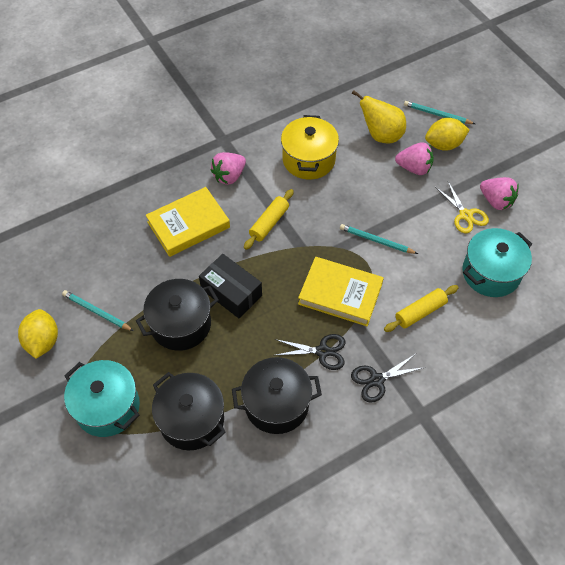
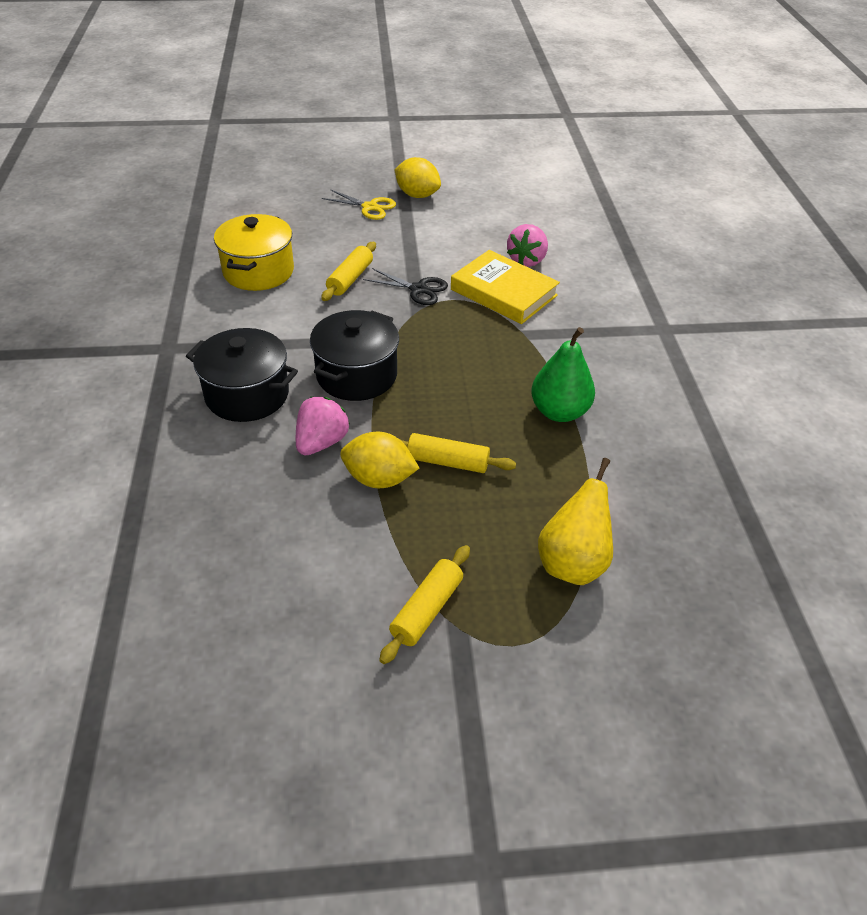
black box: [199,254,262,318] = 1 -> none = 0
black pot: [136,279,219,351] [152,372,226,450] [232,357,322,434] = 3 -> [186,328,298,422] [310,310,399,401] = 2
black scissors: [275,334,345,370] [351,354,425,403] = 2 -> [363,268,448,305] = 1
green pear: none = 0 -> [531,327,595,422] = 1
pink strawberry: [211,152,246,185] [395,142,434,175] [480,177,519,210] = 3 -> [296,397,350,455] [507,224,548,267] = 2
turquoise pencil: [62,290,133,331] [340,224,418,254] [404,101,475,124] = 3 -> none = 0
turquoise pot: [64,360,140,437] [462,228,532,297] = 2 -> none = 0
yellow book: [146,187,230,257] [298,257,384,326] = 2 -> [451,250,560,324] = 1
yellow rolling pin: [244,189,294,250] [384,285,458,332] = 2 -> [321,242,376,301] [379,545,470,664] [401,433,516,473] = 3

